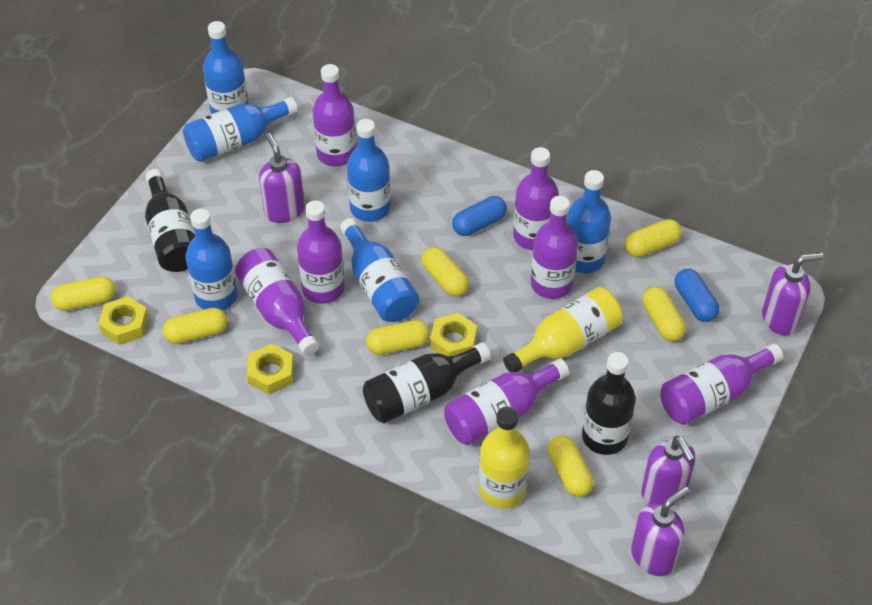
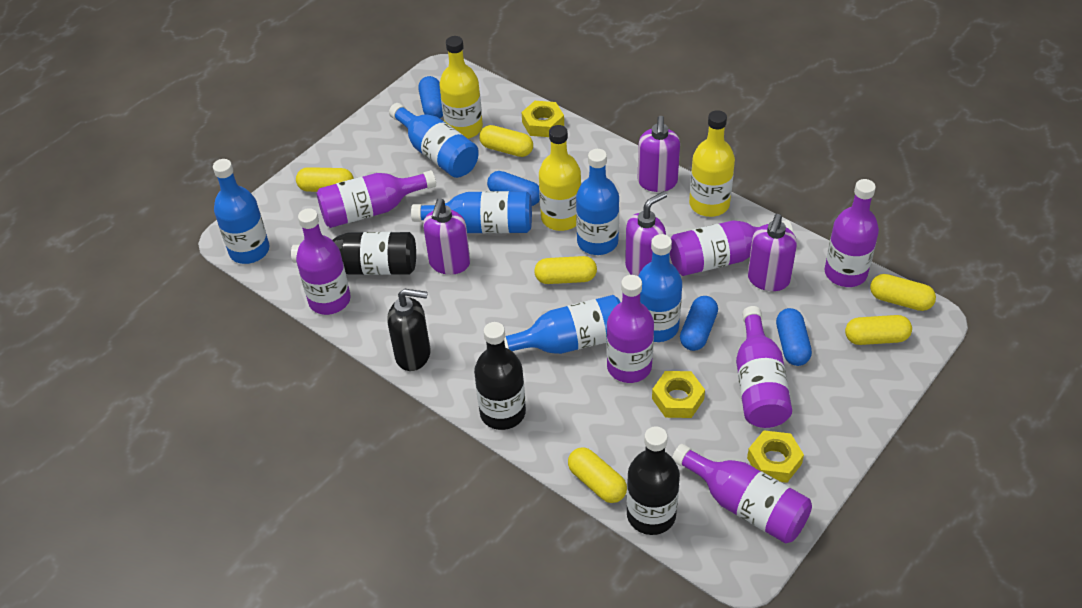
black soap dispenser: none = 0 -> [387,288,431,371] = 1
blue capsule: [452,196,507,236] [675,269,720,322] = 2 -> [418,76,443,118] [487,171,540,206] [680,296,718,351] [776,308,812,366] = 4
yellow bottle: [479,407,530,509] [503,287,623,372] = 2 -> [439,36,483,139] [539,125,581,231] [689,110,735,217] = 3
yellow capsule: [51,276,116,311] [163,307,227,344] [366,320,430,355] [422,247,469,296] [548,435,594,497] [625,219,682,257] [642,287,686,341] = 7 -> [296,167,354,192] [479,125,533,157] [534,256,597,284] [568,447,627,503] [845,315,912,345] [870,274,936,311] = 6

